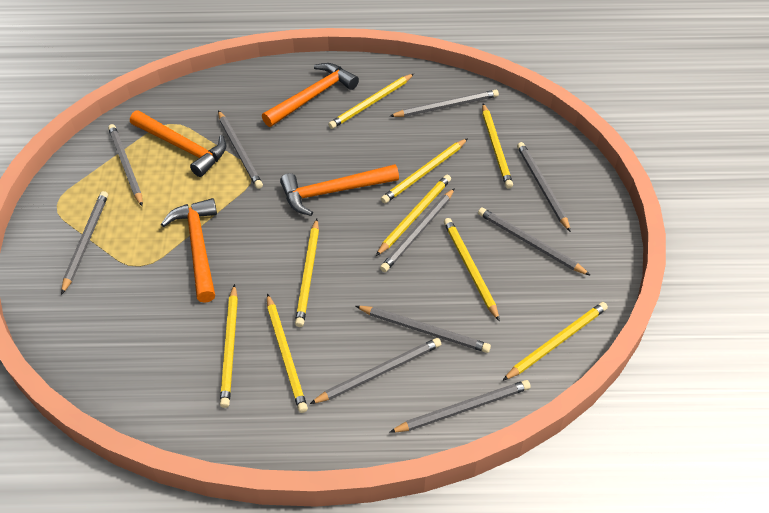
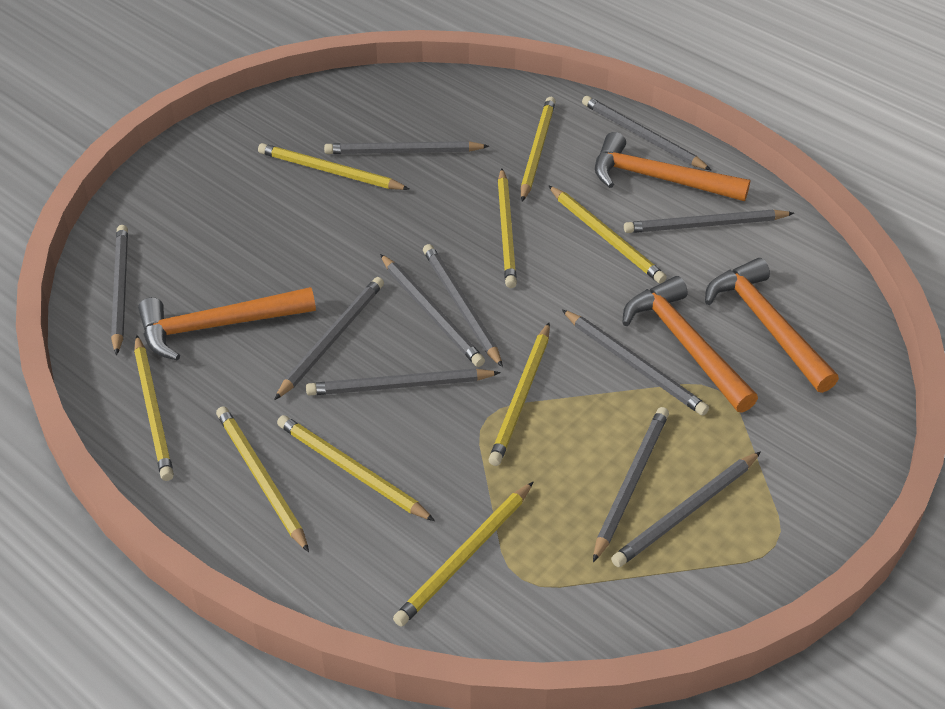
grey pencil: [61,191,108,295] [108,124,143,206] [218,110,263,189] [310,338,441,404] [356,306,491,353] [380,188,455,272] [389,90,499,117] [389,380,531,433] [478,208,591,276] [517,142,571,232] = 10 -> [111,225,128,355] [274,277,384,400] [306,369,501,396] [324,141,489,154] [380,254,485,367] [423,244,503,367] [562,310,709,416] [582,96,711,170] [593,407,669,562] [611,452,761,567] [624,210,794,233] = 11

